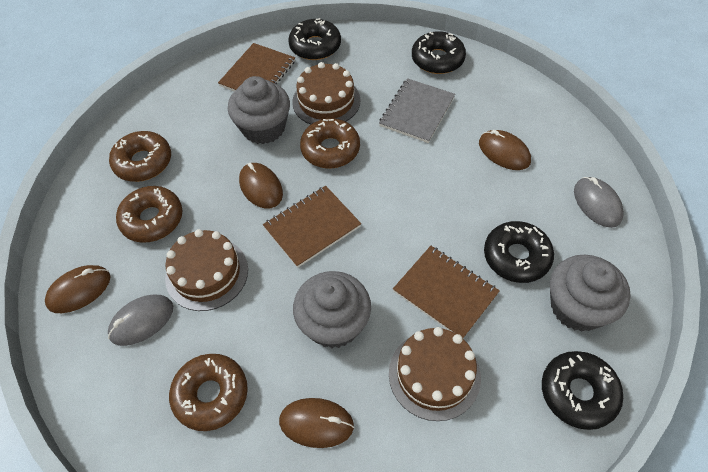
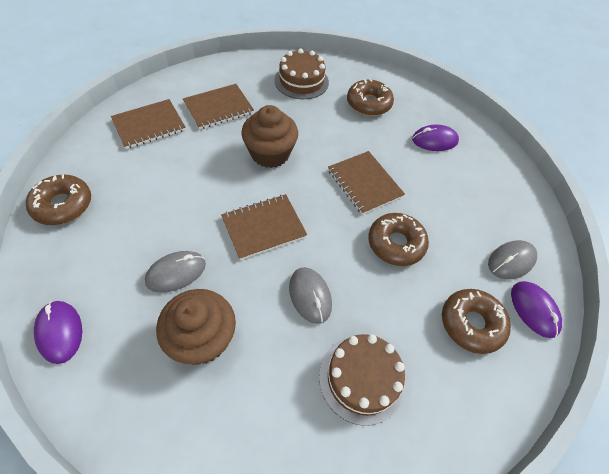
black donut: [288,18,341,60] [412,31,466,74] [484,221,554,283] [542,351,623,430] = 4 -> none = 0
brown cake: [165,229,248,311] [292,62,361,124] [389,327,481,421] = 3 -> [274,49,329,99] [319,334,406,426] = 2
brown cupcake: none = 0 -> [156,289,236,365] [241,105,298,168] = 2
brown mouse: [45,265,111,313] [239,163,283,208] [279,398,354,448] [479,130,531,170] = 4 -> none = 0
brown notebook: [218,43,295,91] [263,186,361,268] [393,246,500,338] = 3 -> [111,99,186,149] [183,84,254,130] [221,194,307,260] [328,151,405,215] = 4
grey cupcake: [228,76,290,144] [293,271,371,348] [550,255,631,332] = 3 -> none = 0
grey mouse: [108,295,173,346] [574,177,624,228] = 2 -> [145,251,206,293] [289,267,332,324] [488,240,537,280] = 3
grey notebook: [379,78,455,143] = 1 -> none = 0
purple mouse: none = 0 -> [34,301,82,364] [412,125,459,151] [511,281,562,338] = 3

